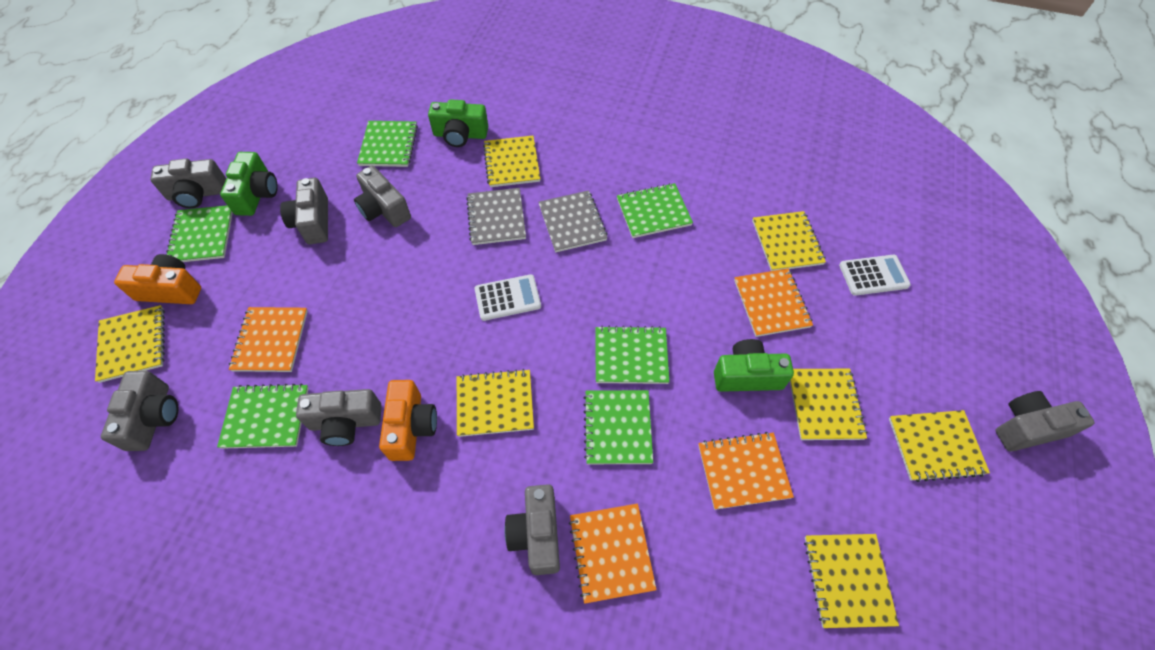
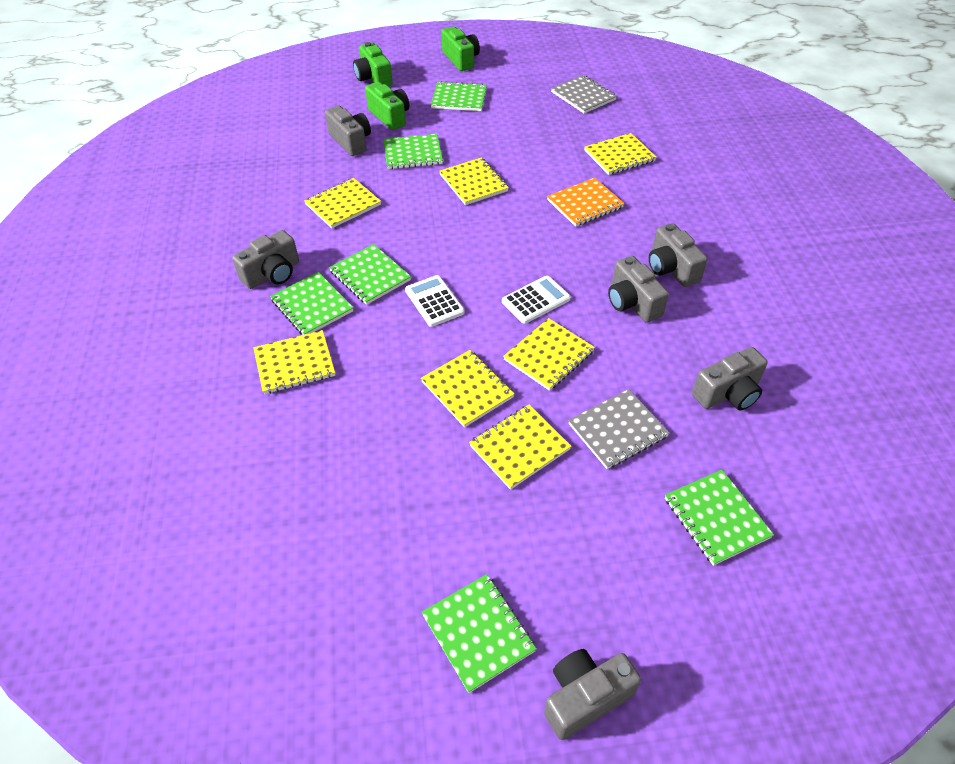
grey camera: [101,371,179,451] [150,158,226,208] [280,178,328,244] [296,389,382,446] [354,166,411,227] [505,484,560,575] [995,391,1095,451] = 7 -> [232,230,299,289] [325,105,371,156] [544,649,641,740] [608,256,669,323] [649,223,708,287] [692,347,768,411] = 6
orange camera: [114,254,201,304] [379,380,437,461] = 2 -> none = 0
orange notebook: [229,307,308,372] [569,504,657,604] [698,432,794,510] [734,268,813,337] = 4 -> [547,178,625,227] = 1

